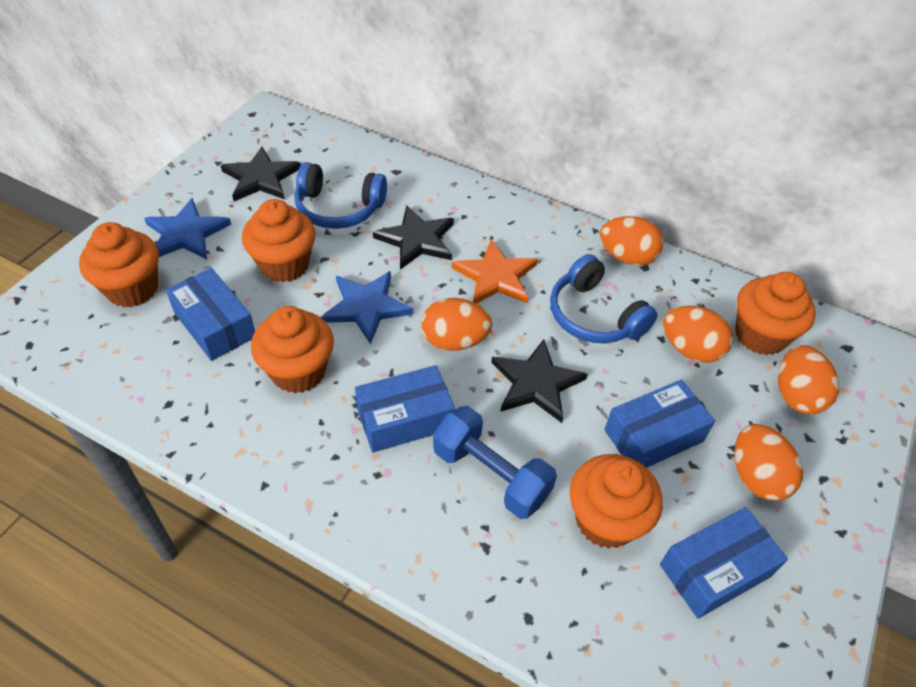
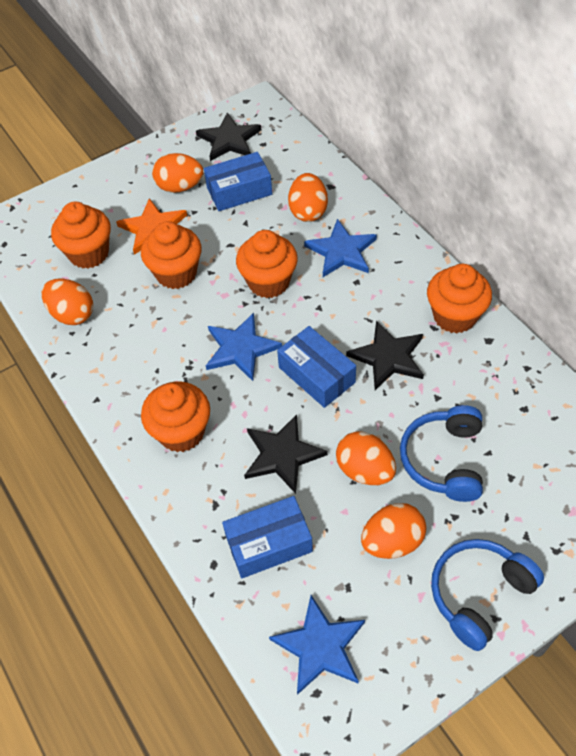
blue box: [166,268,255,361] [355,365,455,453] [604,380,715,468] [660,507,788,618] = 4 -> [204,152,272,211] [222,496,313,578] [277,326,356,408] = 3
blue dumbbell: [433,406,557,519] = 1 -> none = 0
blue star: [144,198,231,259] [321,271,413,344] = 2 -> [206,313,282,381] [269,595,365,695] [304,219,377,277] = 3

